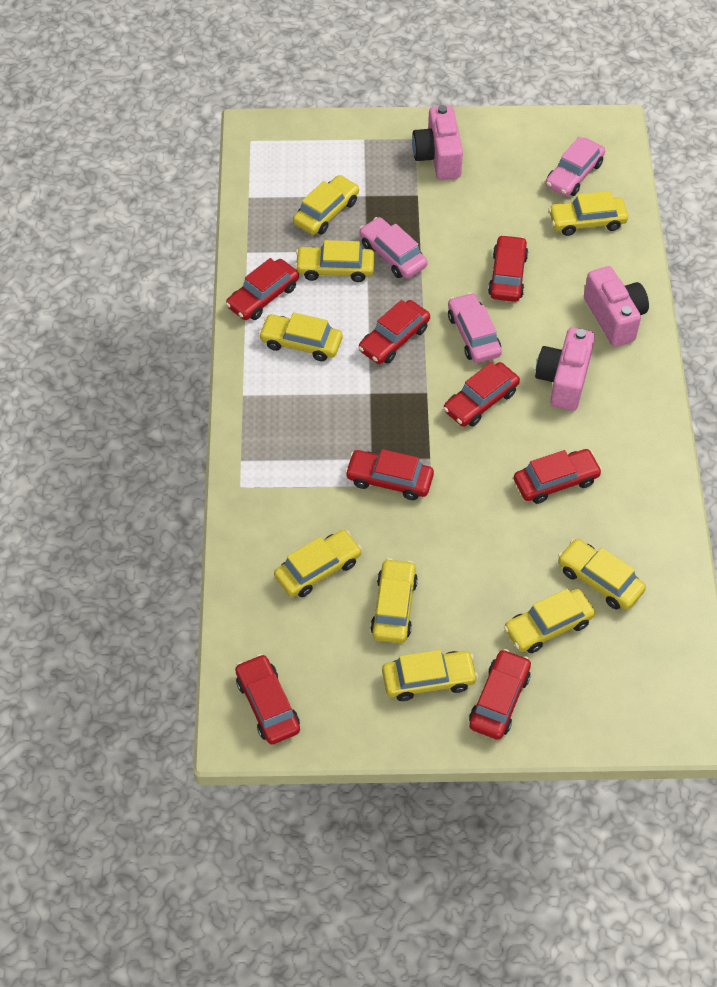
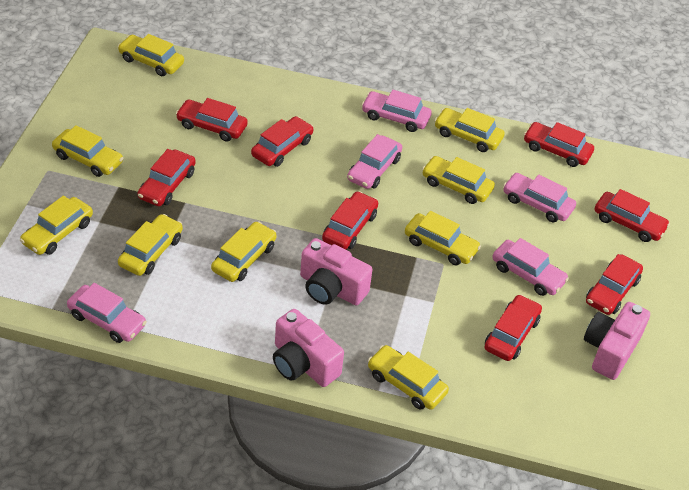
pink car: [359,217,428,279] [448,293,502,363] [545,137,605,197] = 3 -> [67,283,147,343] [347,134,402,189] [362,90,432,132] [492,238,569,296] [503,173,576,222] = 5

